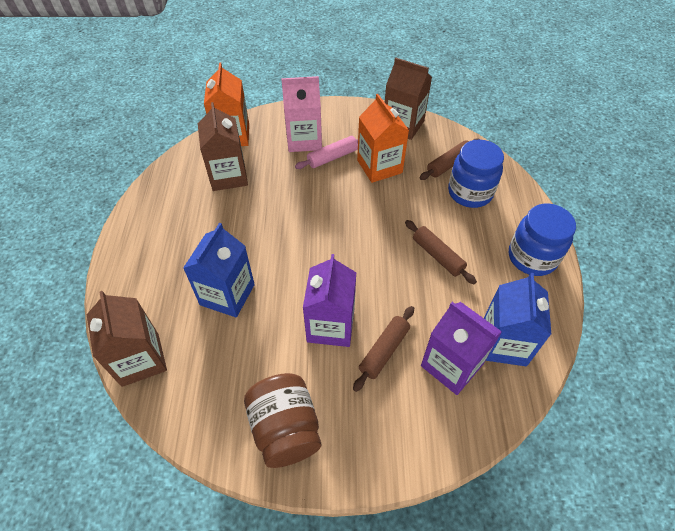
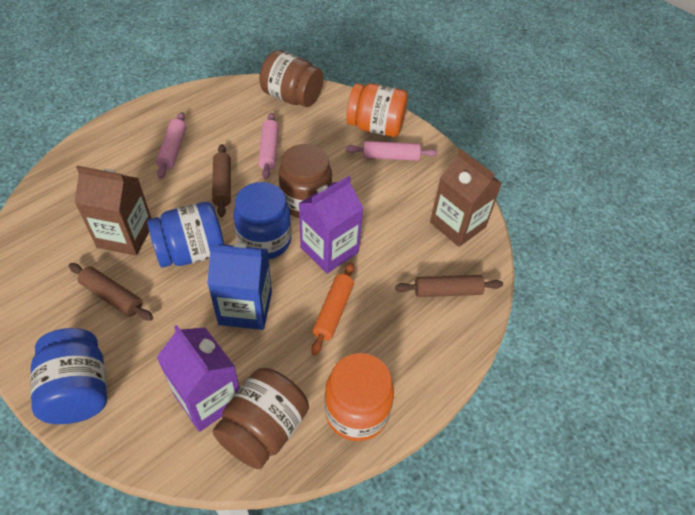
blue carton: [183,223,255,317] [484,273,552,366] = 2 -> [207,243,272,330] = 1
blue jar: [448,140,504,208] [509,203,576,276] = 2 -> [30,328,107,424] [147,202,224,268] [233,182,292,259] = 3
brown carton: [87,291,167,387] [198,102,248,191] [385,57,432,140] = 3 -> [75,166,151,256] [430,149,502,247] = 2
brown jar: [244,373,321,468] = 1 -> [213,368,309,469] [259,50,324,107] [279,144,332,218] = 3
orange carton: [204,62,249,146] [357,94,409,183] = 2 -> none = 0
orange jar: none = 0 -> [324,353,394,441] [346,83,408,137] = 2
orange rolling pin: none = 0 -> [311,263,354,355] = 1
pink carton: [281,76,322,152] = 1 -> none = 0
pink rolling pin: [295,136,358,169] = 1 -> [156,112,186,179] [258,113,279,179] [346,141,438,161] = 3

